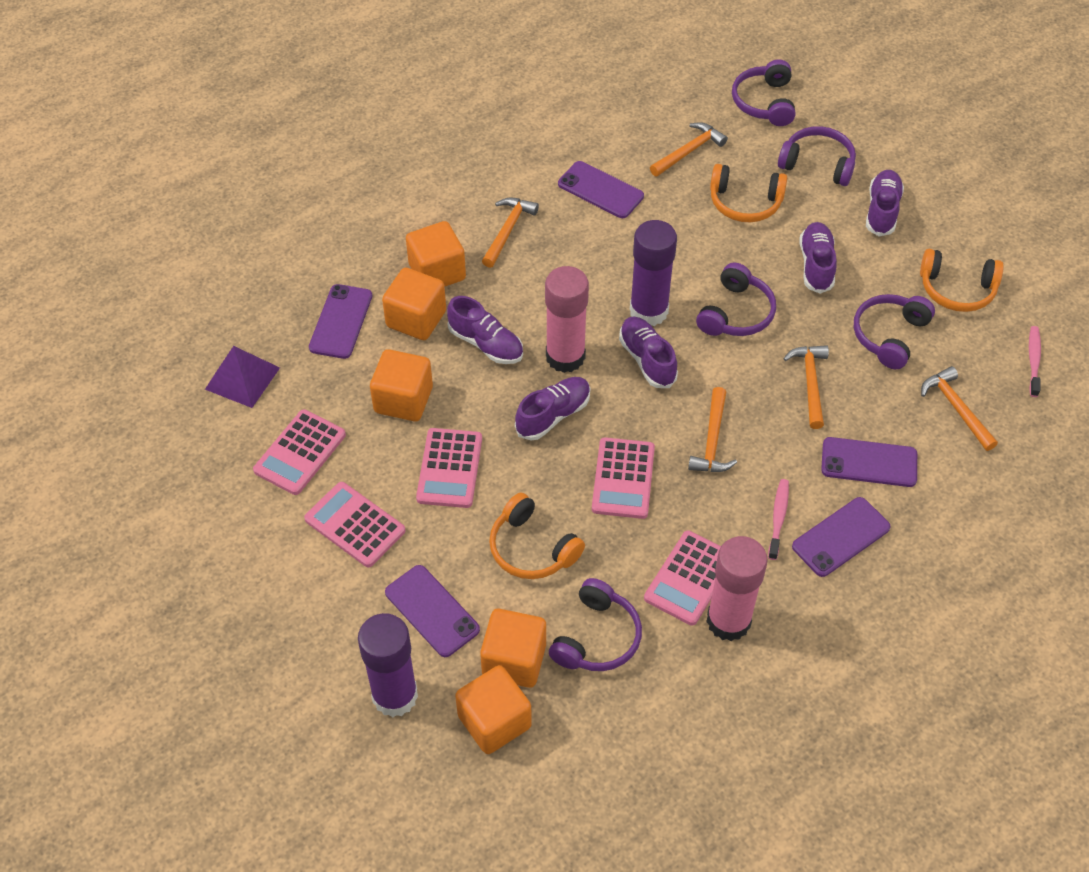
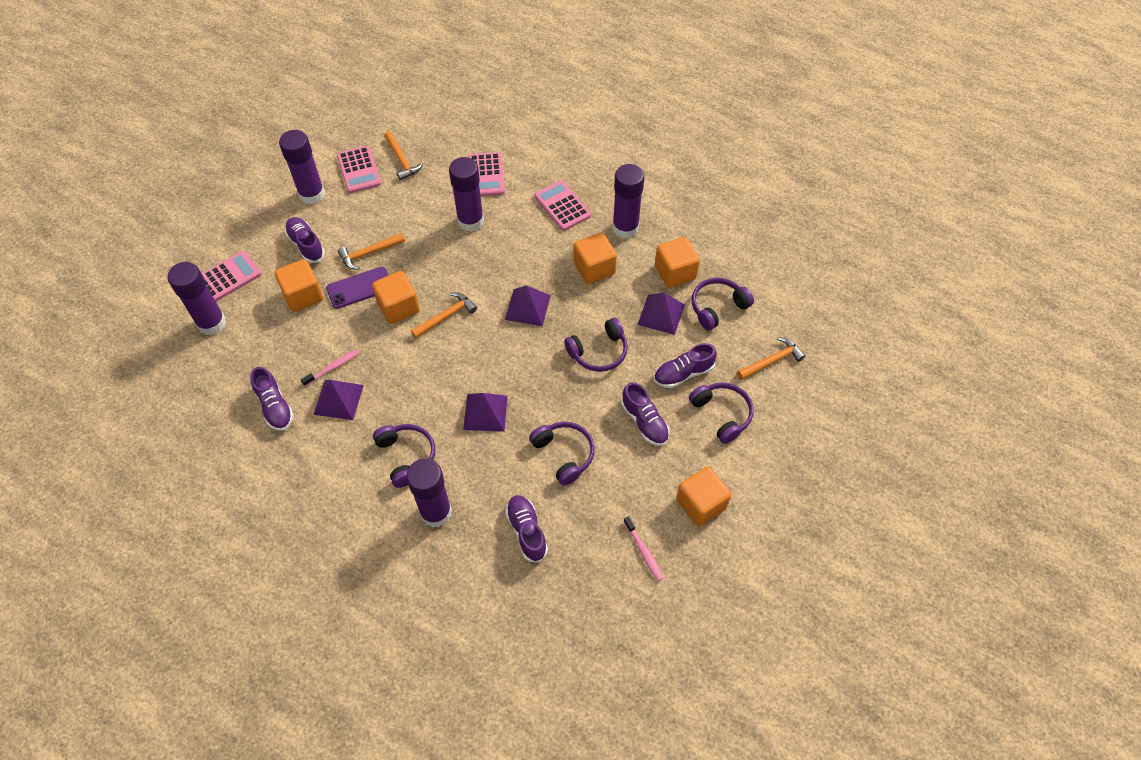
orange hammer: [482,198,539,268] [650,122,728,176] [688,387,737,472] [783,345,829,429] [921,366,998,451] = 5 -> [338,233,405,270] [384,131,423,180] [411,293,477,339] [737,337,805,380] = 4
orange headphones: [489,493,585,579] [710,164,787,222] [920,249,1004,312] = 3 -> none = 0
pink calculator: [253,409,346,495] [304,482,405,567] [416,428,482,508] [592,437,655,519] [644,531,721,626] = 5 -> [202,251,262,301] [337,146,381,193] [468,152,505,196] [534,181,591,231] = 4
pink glue stick: [545,266,589,373] [706,536,768,641] = 2 -> none = 0
purple glue stick: [358,613,418,717] [630,220,677,326] = 2 -> [167,262,226,335] [279,130,325,204] [406,459,452,527] [449,157,484,232] [612,164,644,239] = 5
purple phone: [309,284,372,359] [385,565,480,657] [558,161,644,218] [792,497,891,577] [821,437,917,487] = 5 -> [326,267,389,309] = 1
purple pyramid: [205,346,280,408] = 1 -> [313,380,364,420] [463,393,508,432] [505,285,551,326] [638,293,685,335] = 4

